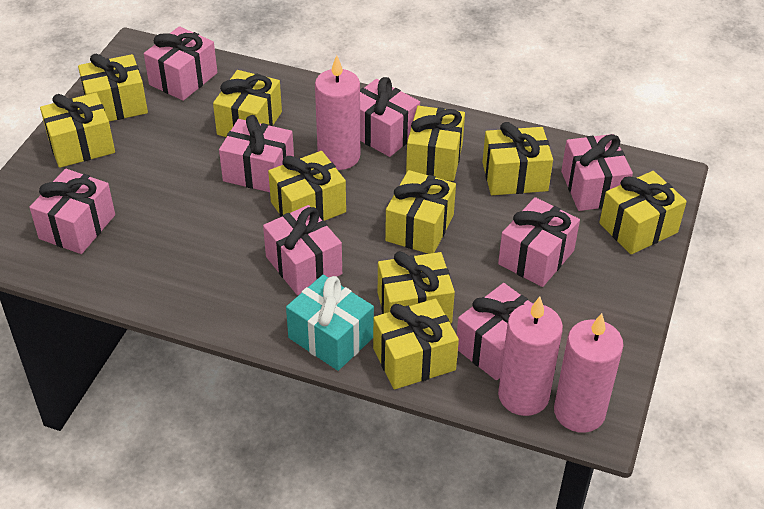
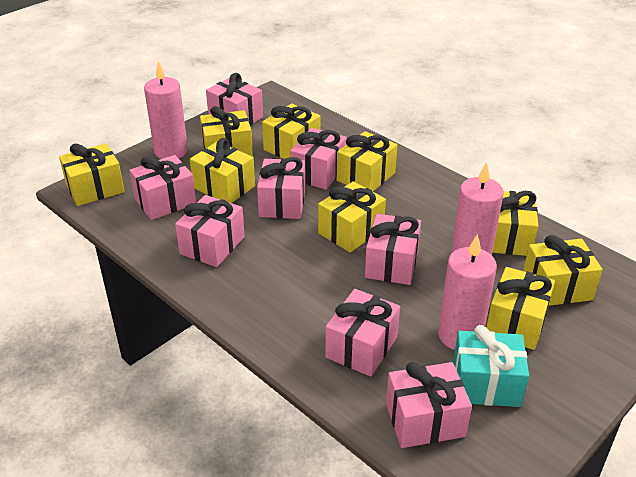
yellow gift: [40,93,115,168] [78,53,148,121] [213,70,282,137] [268,151,346,221] [373,299,459,389] [378,251,455,324] [385,170,456,254] [406,106,465,181] [482,122,553,195] [599,171,687,254] = 10 -> [59,143,125,206] [190,138,255,203] [200,106,253,157] [262,104,321,159] [318,181,386,252] [337,131,397,191] [486,267,555,350] [493,191,538,256] [523,235,603,306] = 9

